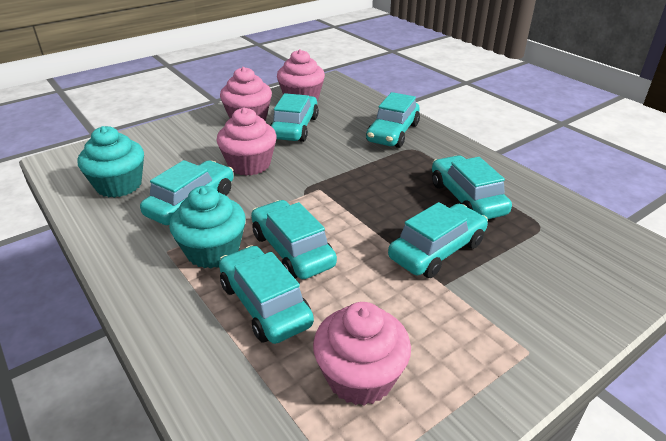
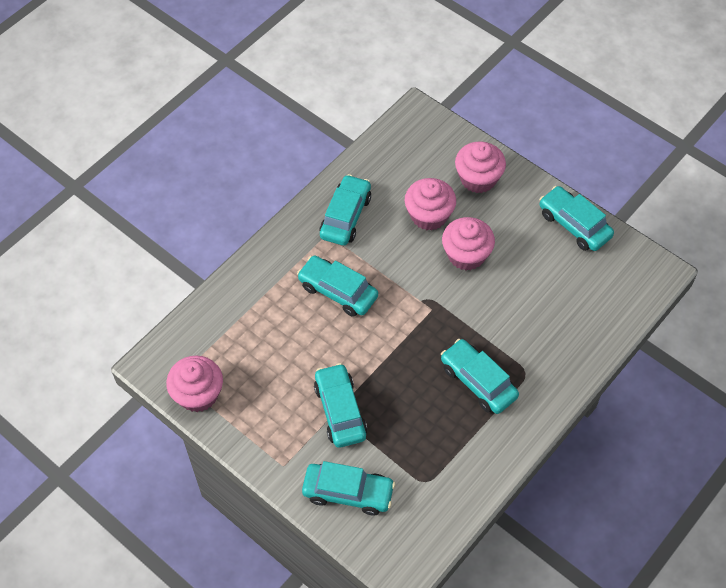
turquoise car: [140,160,234,225] [219,245,314,344] [251,200,337,279] [270,93,319,142] [366,92,420,148] [388,202,488,278] [432,155,512,219] = 7 -> [297,256,378,317] [302,461,395,515] [314,363,367,448] [320,174,371,246] [441,339,519,414] [539,186,614,251] = 6
turquoise cupcake: [77,126,144,198] [169,186,246,268] = 2 -> none = 0

